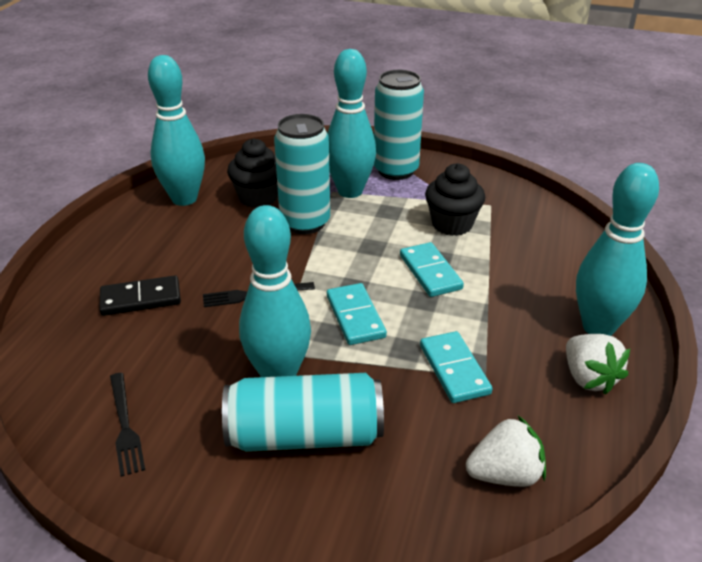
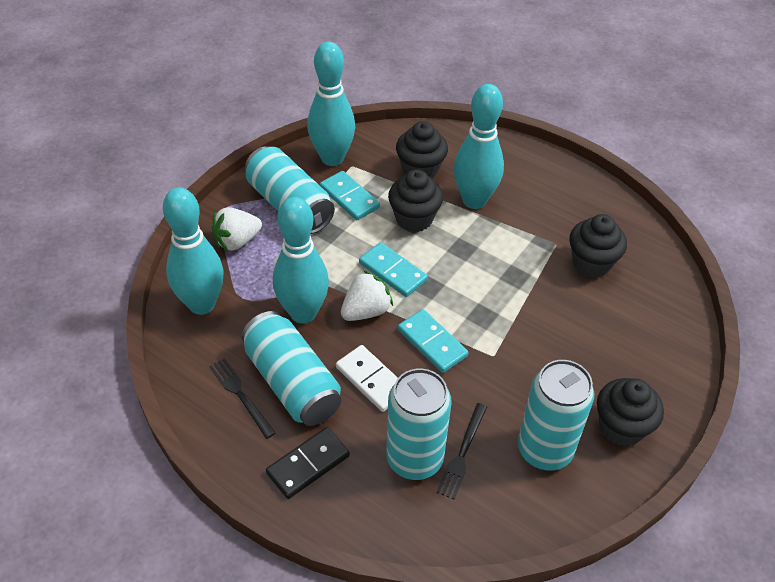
black cupcake: [227,138,278,208] [425,163,485,236] = 2 -> [388,169,443,232] [396,121,448,179] [569,214,627,278] [597,378,664,447] = 4
turquoise can: [222,373,384,452] [274,114,330,234] [374,70,424,180] = 3 -> [241,311,341,426] [245,146,335,234] [386,369,452,480] [518,360,594,471] = 4
white domino: none = 0 -> [336,345,398,412] = 1

